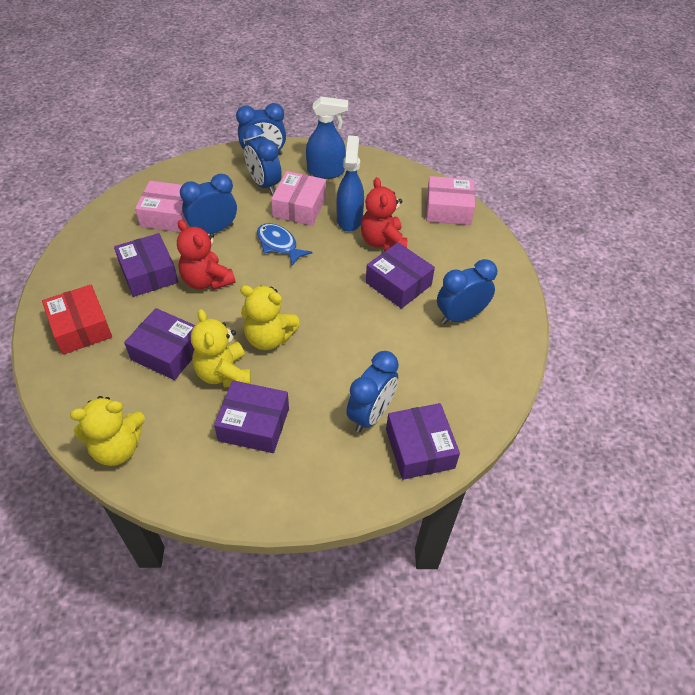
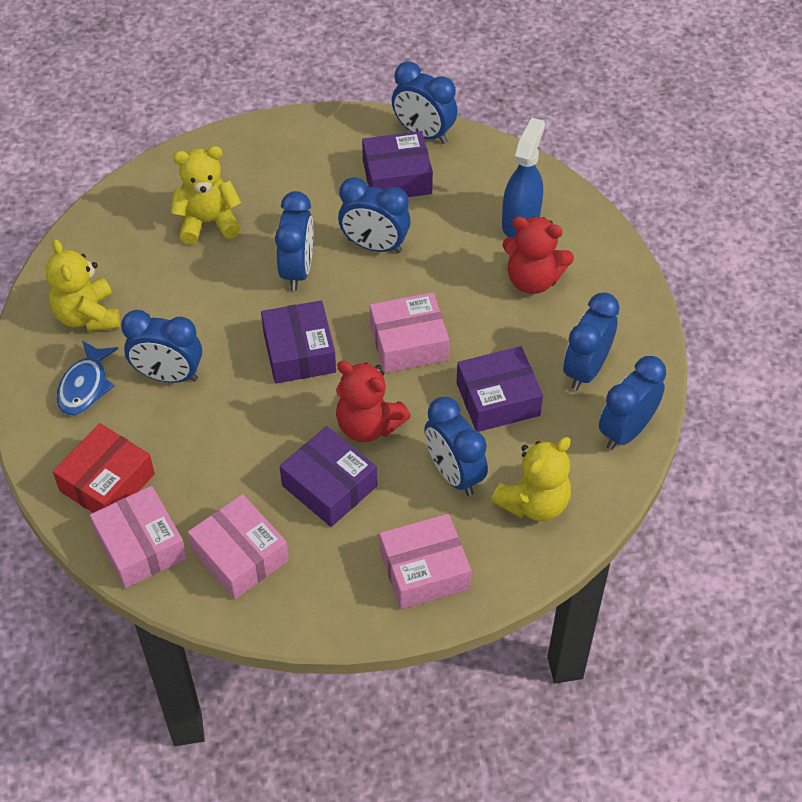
blue clock: [180,174,237,234] [236,103,286,155] [243,125,282,195] [346,351,399,432] [437,259,497,324] = 5 -> [121,310,202,383] [275,191,313,291] [338,177,411,253] [392,62,457,144] [424,397,488,496] [563,292,620,390] [599,356,667,450] = 7
blue spray bottle: [306,96,348,179] [337,135,364,232] = 2 -> [502,118,545,239] = 1
pink box: [135,181,188,232] [271,171,326,226] [426,176,475,225] = 3 -> [90,486,187,588] [188,494,289,599] [370,292,449,373] [379,514,471,609] = 4
purple box: [114,233,178,297] [124,308,195,380] [214,380,289,453] [366,242,435,309] [386,403,460,480] = 5 -> [261,300,336,384] [280,426,377,527] [362,131,433,197] [456,346,543,432] = 4

